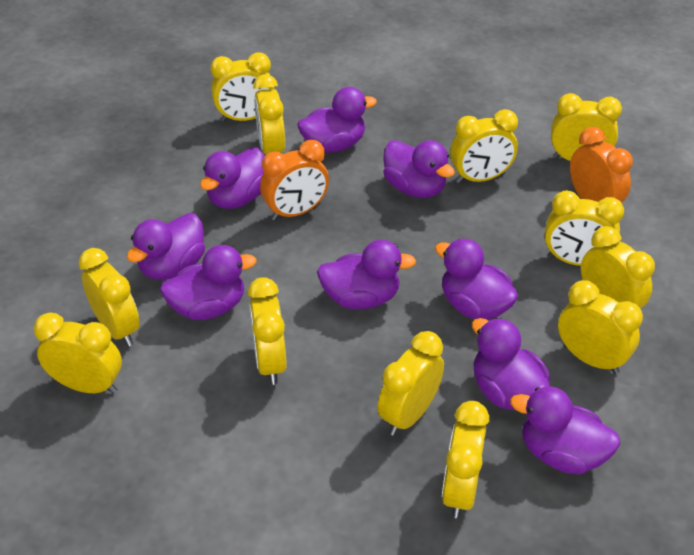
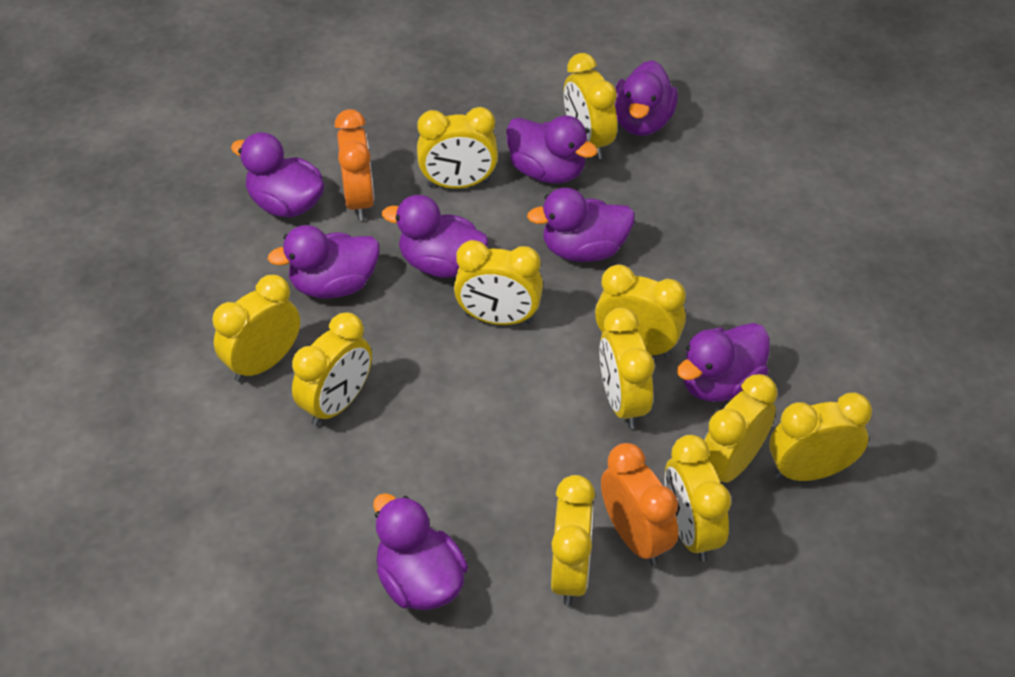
purple duck: [127,213,205,280] [160,245,257,320] [200,148,265,209] [298,87,377,152] [317,240,416,309] [383,140,455,198] [435,239,518,320] [472,318,550,410] [510,386,620,475] = 9 -> [231,132,324,218] [267,225,380,299] [373,493,468,610] [382,195,488,278] [506,115,598,184] [527,188,635,262] [615,60,678,136] [677,323,770,402] = 8
yellow clock: [34,313,122,394] [79,248,140,347] [211,52,274,122] [248,277,287,385] [253,74,285,155] [378,331,444,436] [442,401,489,518] [450,109,518,183] [545,190,624,266] [551,93,622,161] [558,280,643,374] [581,226,655,308] = 12 -> [213,275,300,382] [292,312,372,426] [417,107,498,188] [454,240,543,325] [551,475,595,606] [564,53,617,159] [595,265,686,357] [599,307,654,429] [665,435,731,562] [704,374,778,483] [769,393,872,481] = 11

